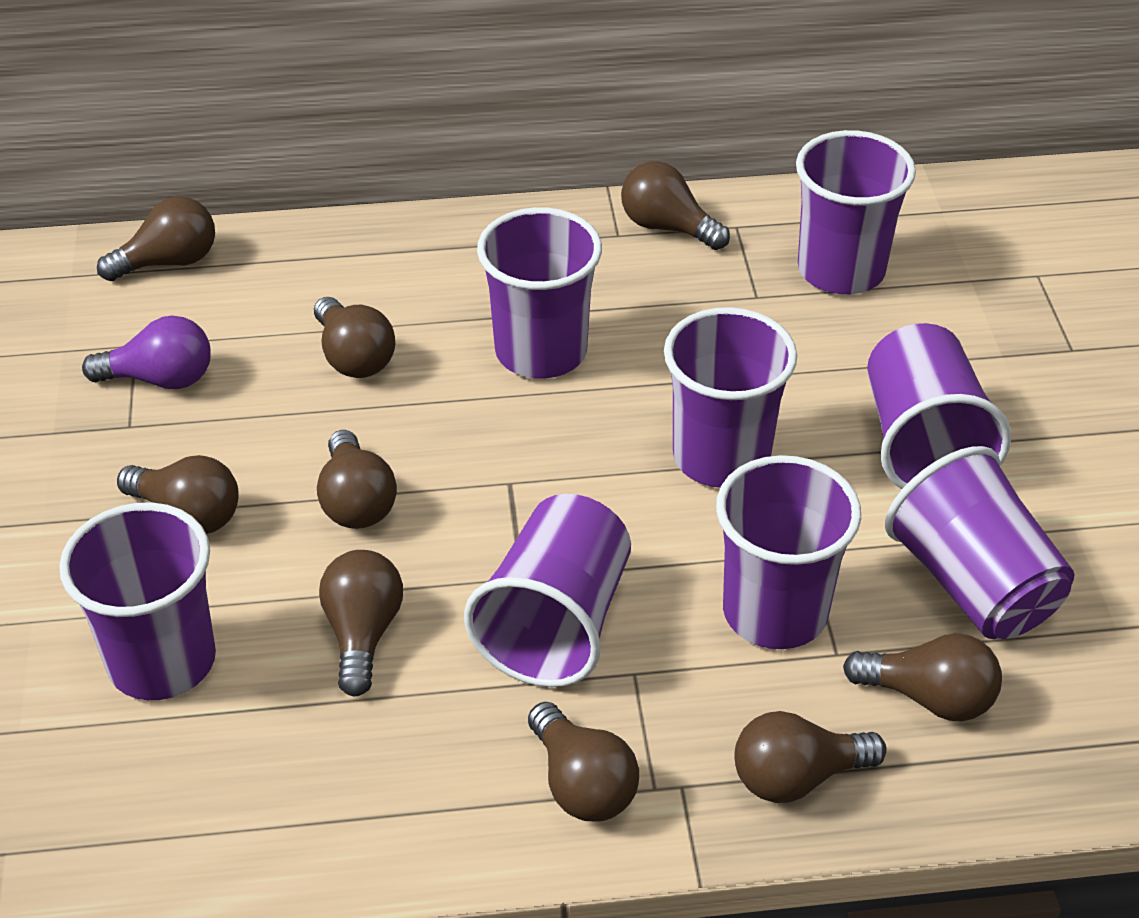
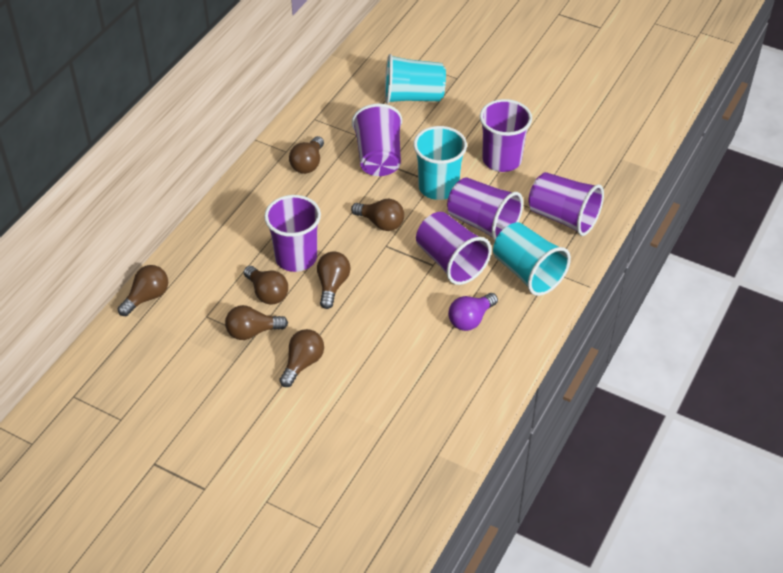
brown light bulb: [97,196,215,281] [117,455,239,534] [314,297,396,378] [317,430,397,529] [319,550,403,696] [528,702,639,821] [621,161,730,250] [735,711,887,803] [843,633,1002,721] = 9 -> [118,265,168,316] [225,305,288,340] [244,266,288,305] [279,329,324,387] [289,136,324,174] [317,251,351,309] [351,199,404,231] = 7
purple cup: [59,502,216,700] [464,494,631,687] [477,207,602,379] [664,307,797,488] [716,455,861,649] [796,130,916,294] [867,323,1011,489] [885,446,1074,639] = 8 -> [264,195,321,272] [352,104,402,176] [416,212,491,285] [447,177,523,241] [480,99,532,172] [528,172,604,236] = 6
turquoise cup: none = 0 -> [385,54,446,104] [413,126,467,200] [493,222,571,296] = 3

